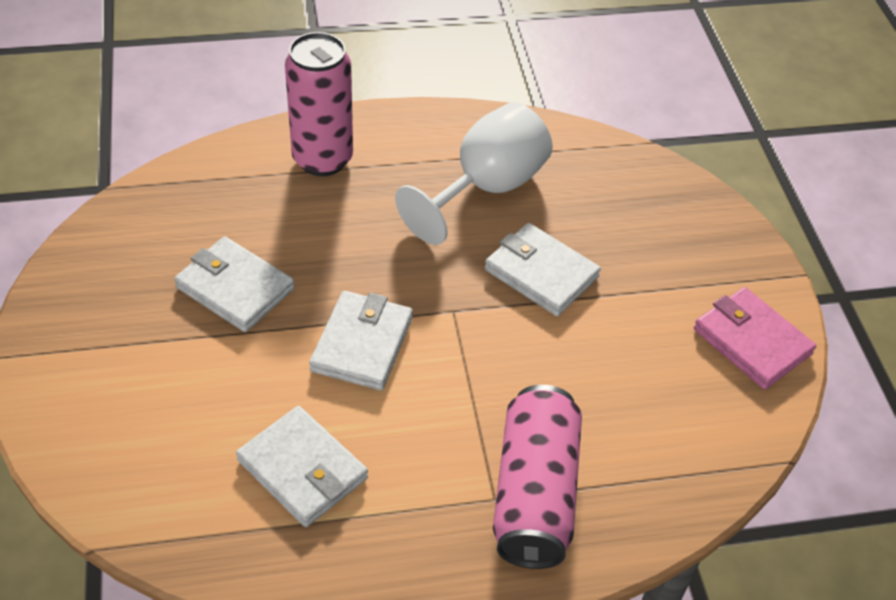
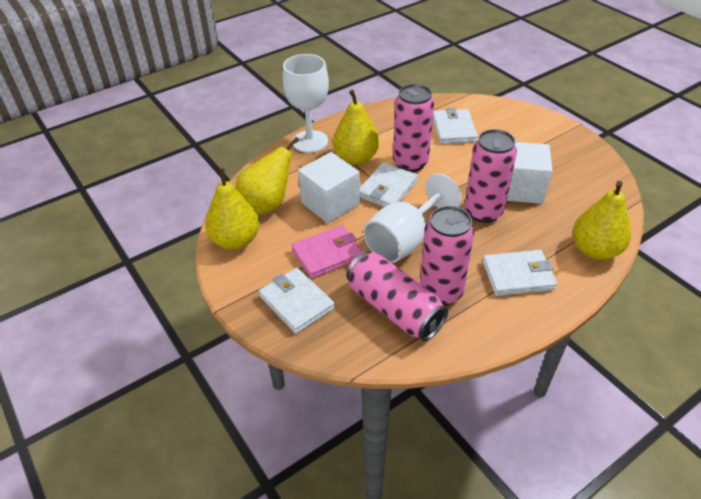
pink can: [285,32,353,176] [493,385,582,569] = 2 -> [347,252,448,341] [393,84,434,172] [420,206,474,306] [465,129,517,223] = 4
white cube: none = 0 -> [298,152,360,223] [507,142,553,204] = 2
white goblet: [395,102,553,245] = 1 -> [282,54,329,153] [363,174,462,263] = 2
yellow pear: none = 0 -> [205,168,260,250] [236,137,299,214] [333,90,379,165] [573,181,631,260] = 4

